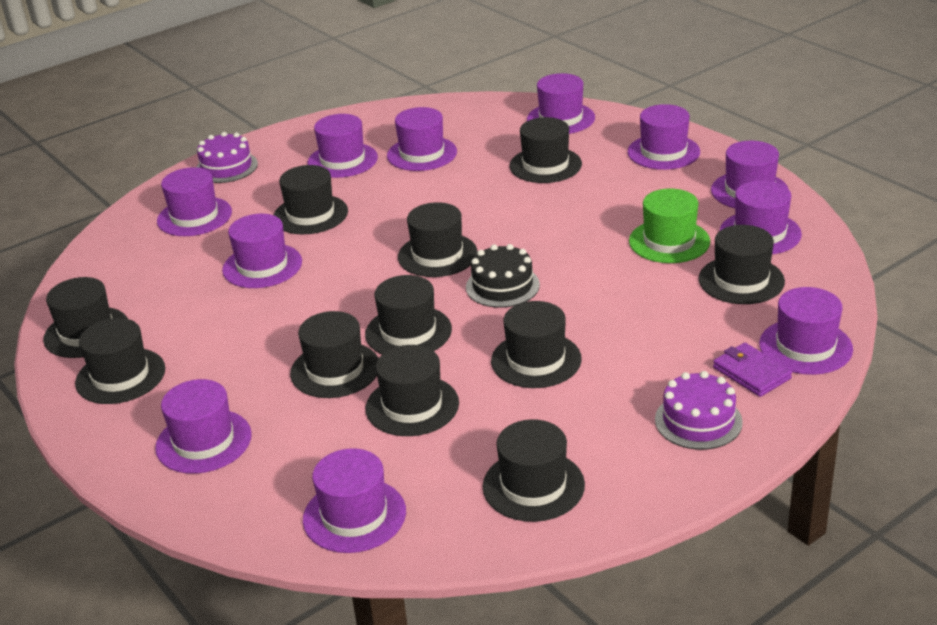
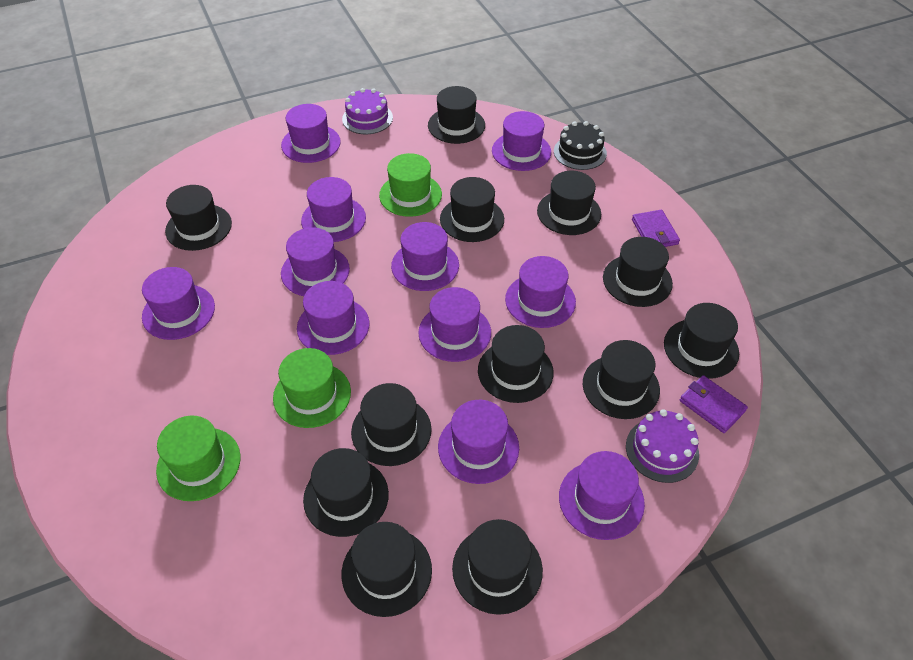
black hat: [43,277,128,358] [75,318,165,404] [274,165,348,234] [290,311,379,398] [365,275,452,354] [366,345,459,436] [398,202,477,277] [482,419,585,522] [491,301,582,388] [509,117,582,183] [699,225,785,304] = 11 -> [165,185,232,251] [303,448,389,537] [341,522,432,617] [351,383,432,466] [428,86,485,144] [440,177,504,242] [452,519,543,615] [478,325,554,403] [537,171,601,235] [583,340,660,419] [603,237,673,307] [664,303,739,379] = 12
green hat: [629,188,710,263] = 1 -> [156,416,241,501] [273,348,351,428] [379,153,442,217] = 3
purple wallet: [713,343,792,397] = 1 -> [632,210,680,247] [680,375,748,433] = 2

